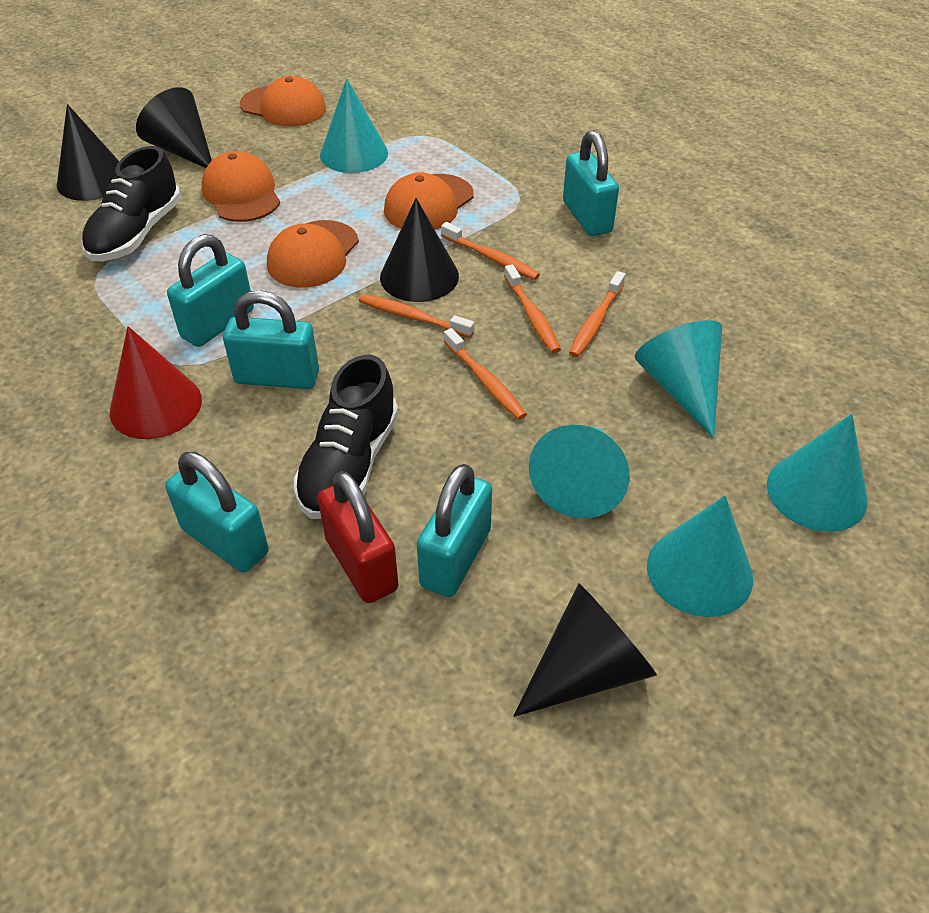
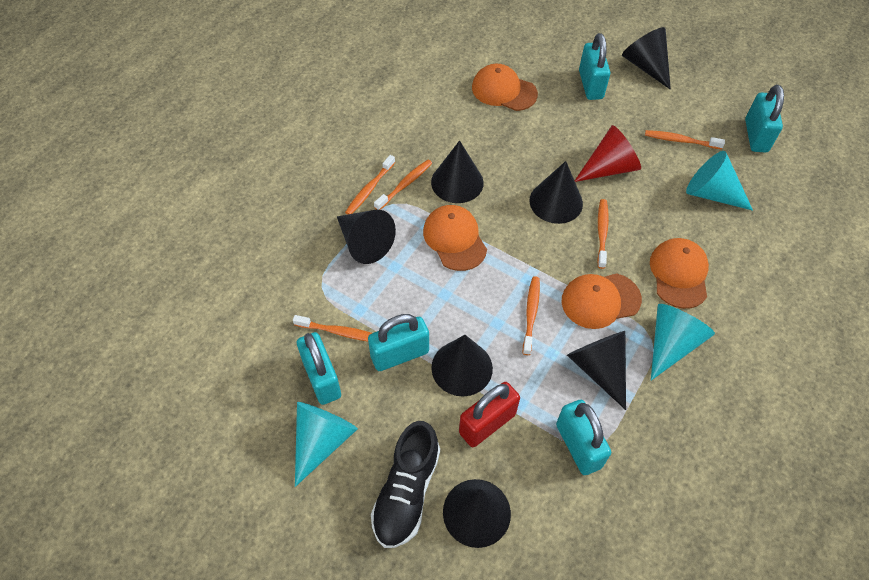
black cone: [57,104,119,201] [136,87,212,168] [380,198,459,302] [513,583,657,717] = 4 -> [337,210,396,264] [431,140,484,203] [431,335,493,396] [443,479,511,548] [530,161,583,224] [567,331,626,410] [622,27,671,90] = 7
black shoe: [81,146,181,261] [294,355,399,519] = 2 -> [371,421,440,548] = 1
orange toothbrush: [359,294,474,338] [441,222,540,280] [444,328,527,420] [504,264,561,353] [569,271,625,357] = 5 -> [293,315,372,342] [345,155,395,215] [374,160,432,210] [523,276,540,355] [597,199,609,269] [645,130,725,149] = 6
turquoise cone: [320,79,388,173] [529,425,630,518] [634,320,722,438] [647,496,753,617] [767,414,868,532] = 5 -> [295,402,358,487] [651,304,715,380] [686,151,753,211] = 3

